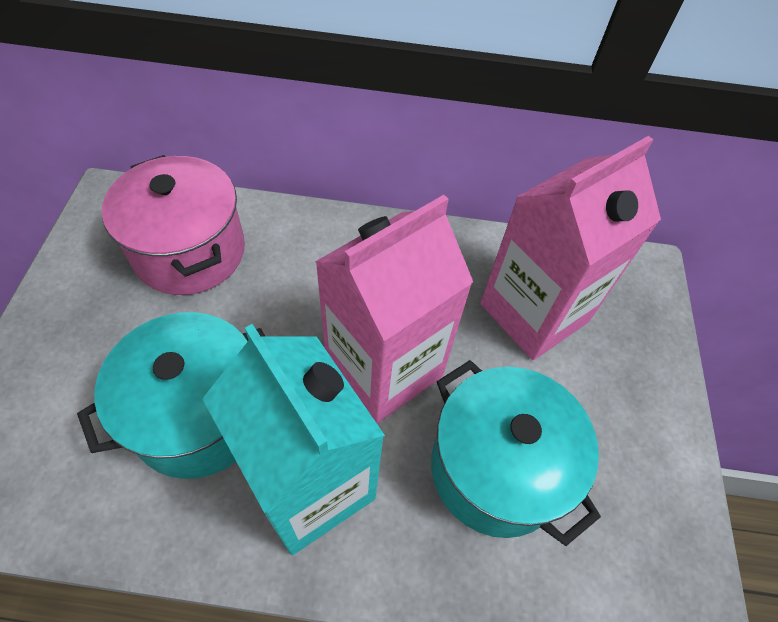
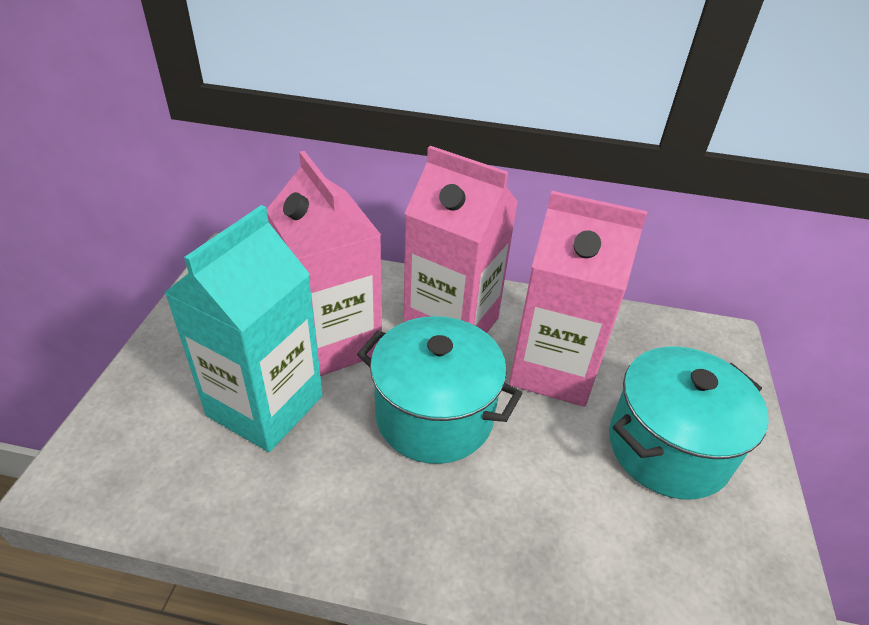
pink carton: [315,195,473,424] [480,136,661,360] = 2 -> [267,151,382,376] [403,146,518,333] [509,191,648,407] = 3
pink pot: [102,155,245,295] = 1 -> none = 0

